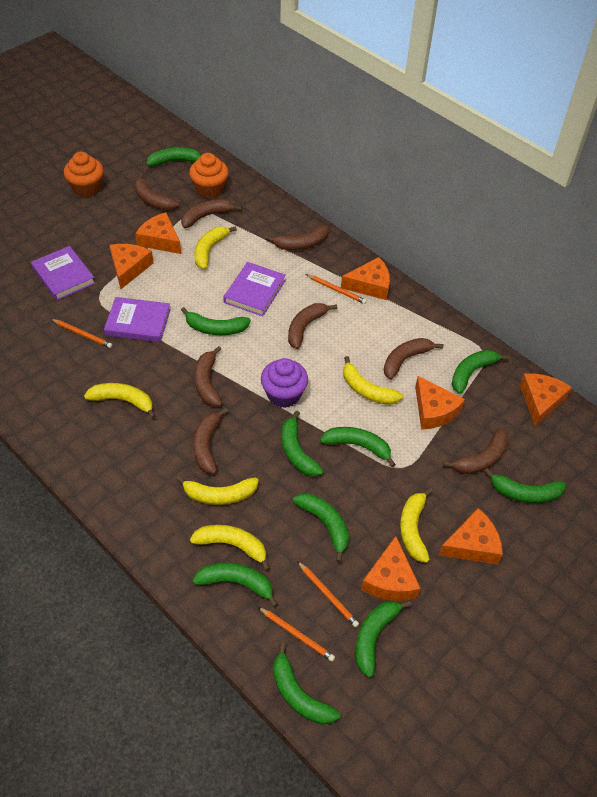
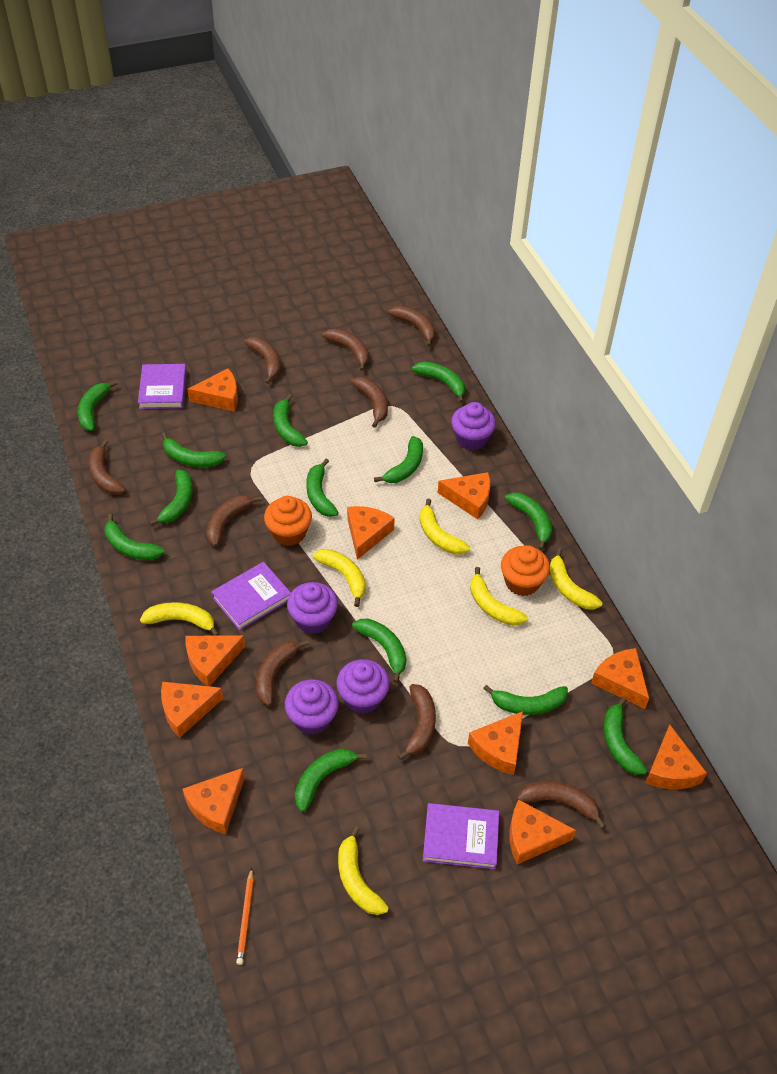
brown banana: [134,173,179,210] [181,199,242,228] [193,408,228,474] [194,346,222,407] [265,225,329,250] [288,303,337,349] [384,338,443,380] [443,428,509,474] = 8 -> [89,440,126,495] [206,495,262,546] [244,337,281,384] [256,640,309,706] [322,329,369,371] [351,377,388,428] [388,306,435,347] [398,684,436,760] [517,781,606,829] = 9
green banana: [146,147,201,166] [181,307,251,335] [193,563,278,607] [273,643,340,725] [281,410,323,477] [293,493,349,562] [320,427,396,467] [355,600,412,678] [452,350,509,394] [484,468,566,503] = 10 -> [78,380,118,431] [105,514,165,560] [149,469,193,526] [162,432,226,467] [273,394,308,447] [295,749,367,812] [306,459,339,517] [352,619,406,683] [374,436,423,483] [412,362,465,403] [483,685,568,715] [505,492,552,550] [604,697,647,775] = 13
orange cheese: [109,244,154,289] [135,212,181,254] [341,257,390,300] [361,536,421,601] [415,376,465,430] [439,508,503,564] [520,373,572,427] = 7 -> [161,682,223,738] [182,768,245,834] [185,635,245,686] [187,368,238,412] [347,506,395,560] [438,472,490,519] [468,711,523,775] [509,799,576,864] [591,648,649,709] [646,724,707,789] = 10
orange pencil: [51,319,112,348] [258,607,335,662] [297,561,359,628] [306,274,367,304] = 4 -> [236,868,254,965] = 1
purple cupcake: [261,358,308,408] = 1 -> [285,679,339,735] [287,582,338,634] [336,659,390,714] [451,402,496,451] = 4

